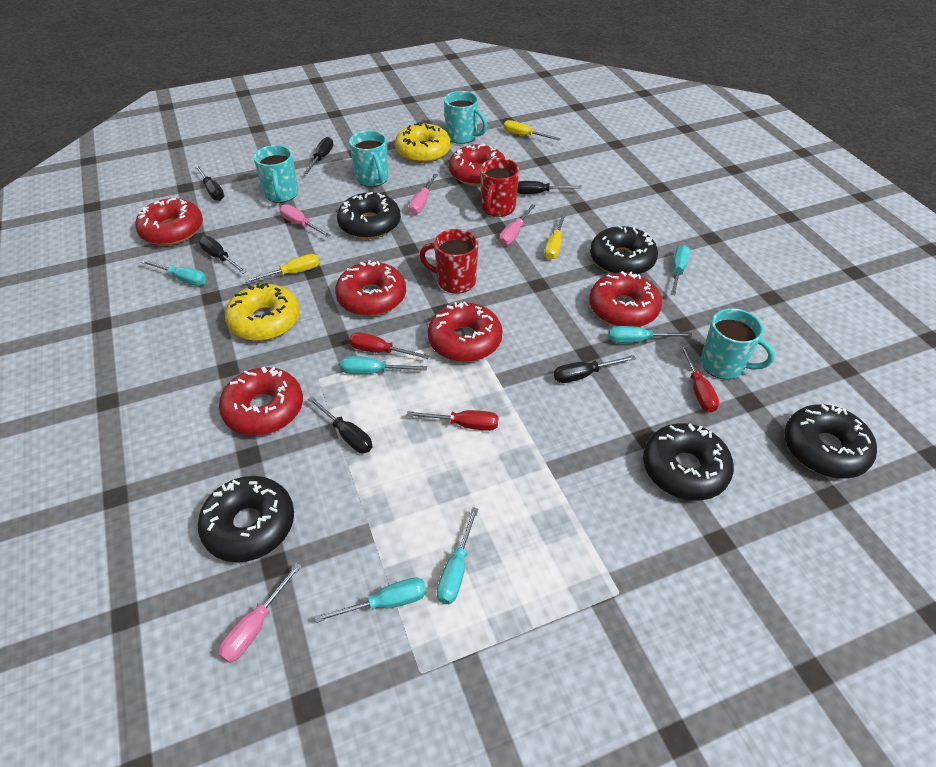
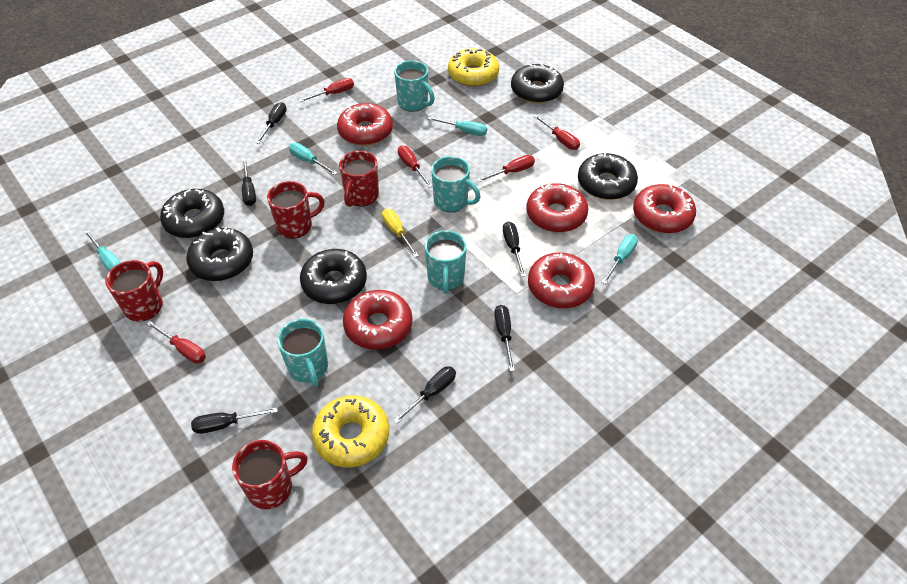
pink screwdriver: [218,563,302,663] [280,204,331,237] [409,174,438,214] [499,204,536,246] = 4 -> none = 0
red donut: [135,198,203,245] [219,367,303,436] [335,260,406,316] [428,301,503,362] [449,144,505,186] [589,271,662,327] = 6 -> [337,103,393,146] [343,290,412,350] [526,183,588,232] [528,253,595,308] [633,184,696,233] = 5
red mug: [419,229,478,294] [480,158,520,217] = 2 -> [105,260,163,322] [232,440,308,509] [267,181,325,239] [339,151,379,207] = 4
red screwdriver: [349,332,430,359] [407,410,499,431] [680,344,719,412] = 3 -> [146,321,206,363] [299,78,354,102] [398,145,432,188] [477,155,535,182] [533,115,580,150] = 5
turquoise screwdriver: [141,259,207,286] [315,577,426,623] [340,356,427,374] [437,507,478,604] [609,326,693,343] [671,245,690,295] = 6 -> [84,230,121,271] [289,143,337,175] [428,117,487,136] [602,234,638,284] = 4
yellow screwdriver: [244,254,319,283] [503,120,561,140] [544,213,566,260] = 3 -> [382,209,419,257] = 1

